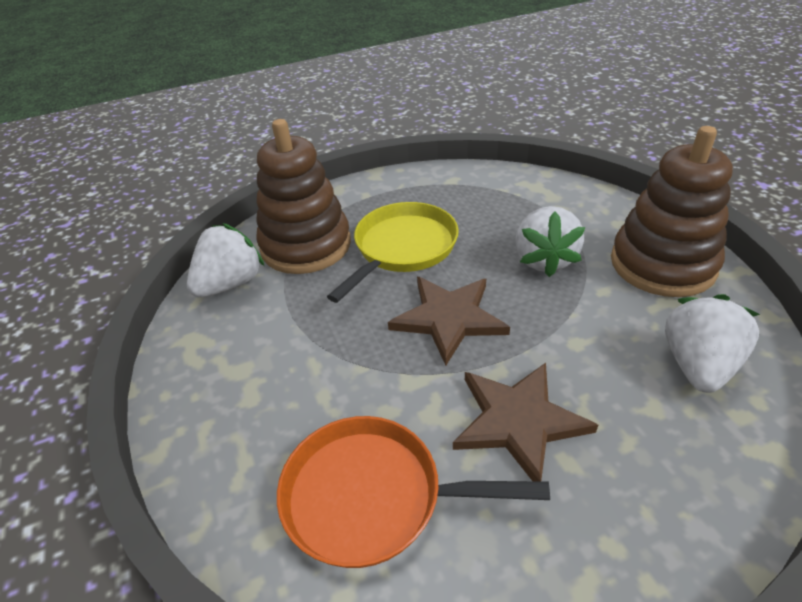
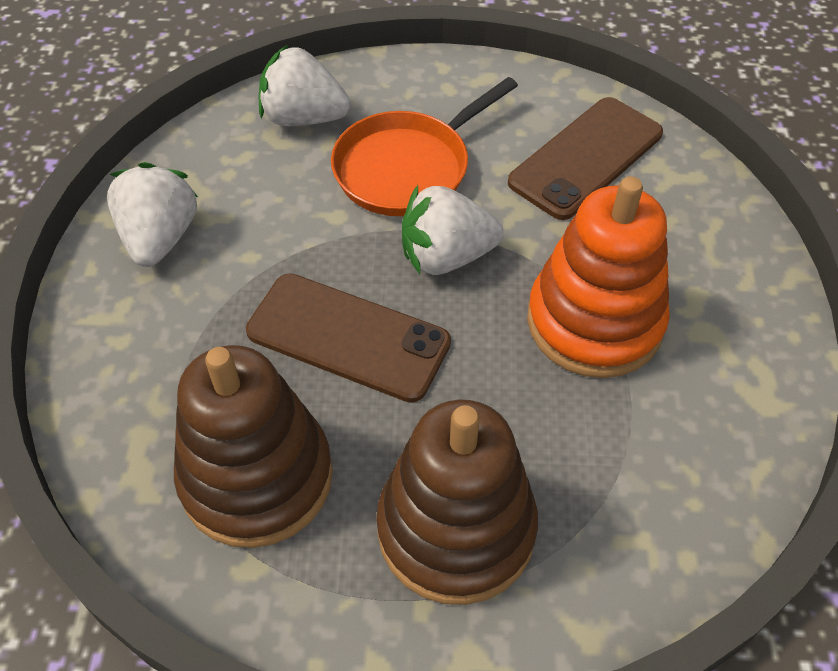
brown phone: none = 0 -> [246,273,451,403] [508,97,663,220] = 2
brown star: [388,277,510,366] [453,363,598,482] = 2 -> none = 0
orange stacking toy: none = 0 -> [527,176,670,378] = 1
yellow pan: [327,202,459,303] = 1 -> none = 0

